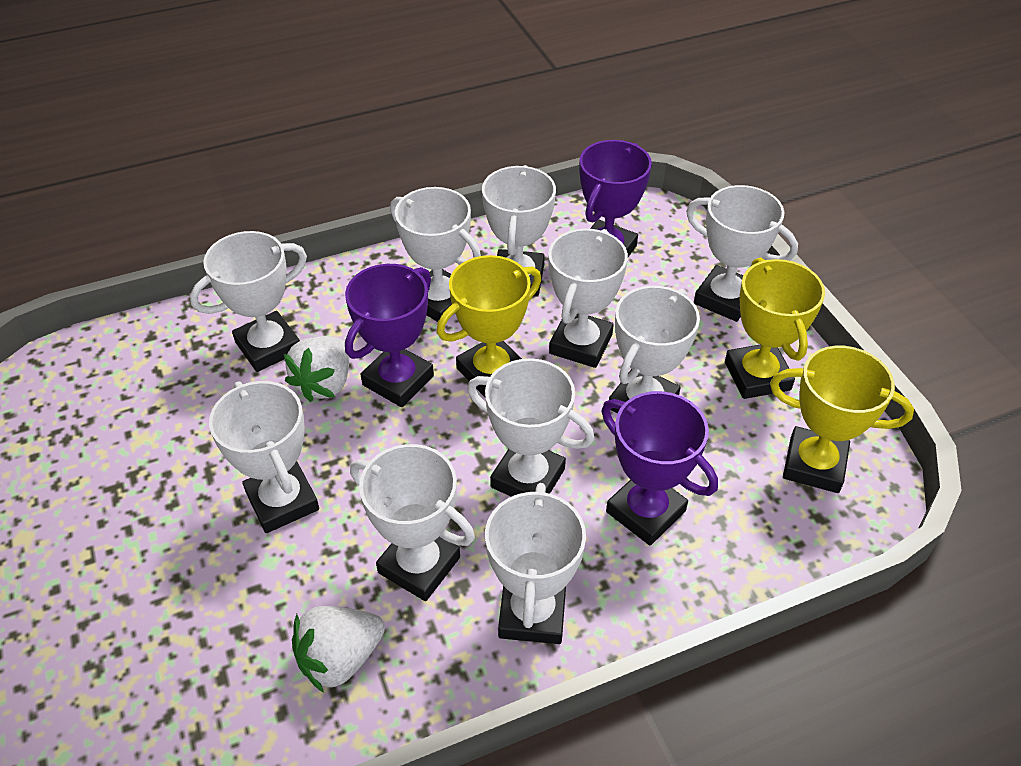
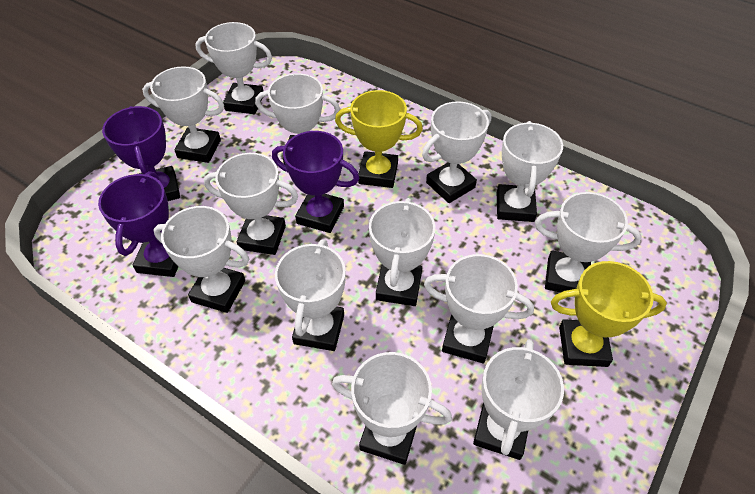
white strawberry: [284,336,349,402] [292,606,385,693] = 2 -> none = 0
white trophy: [190,231,307,372] [209,381,319,533] [350,444,475,601] [390,187,481,322] [467,358,594,497] [482,165,556,297] [485,483,586,644] [548,229,628,368] [609,286,700,414] [686,185,798,322] = 10 -> [142,66,224,163] [153,206,249,313] [195,22,272,114] [204,153,298,255] [255,73,340,164] [275,239,346,351] [332,352,452,465] [369,198,435,306] [422,101,491,203] [424,254,534,363] [473,339,564,460] [497,121,563,222] [535,192,642,292] = 13
yellow trophy: [437,255,541,398] [725,258,825,399] [770,346,914,493] = 3 -> [335,90,423,188] [551,261,667,367] = 2

